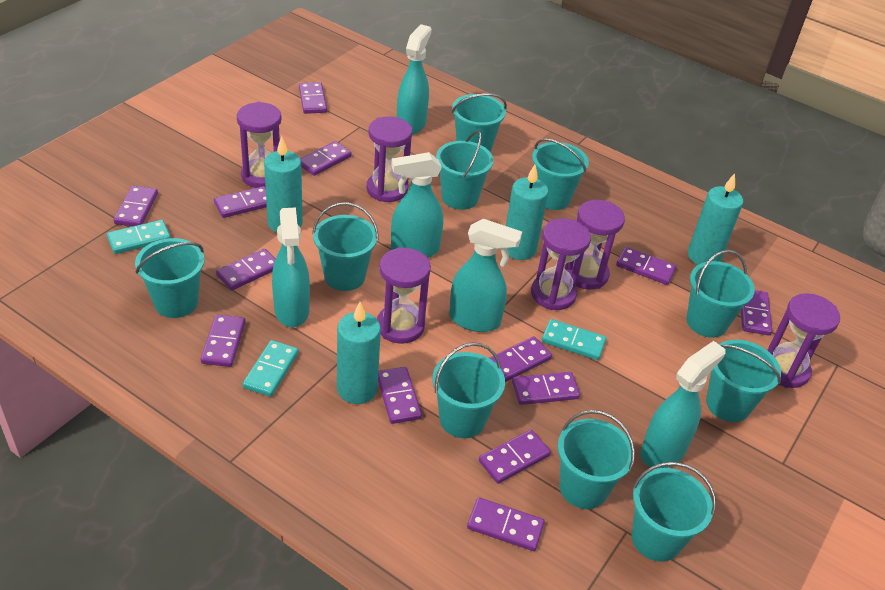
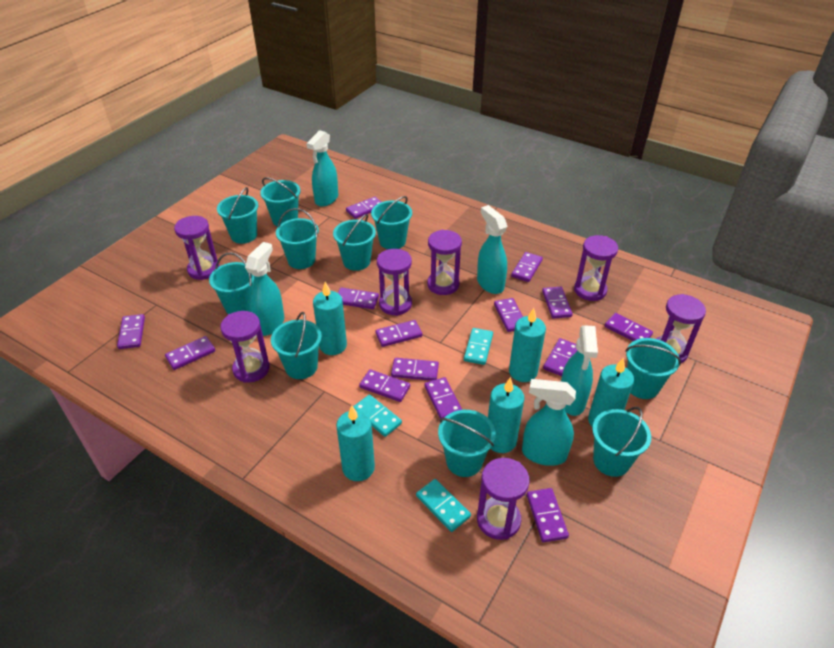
purple domino: [114,186,158,226] [201,314,246,367] [214,186,267,218] [216,249,275,291] [299,82,327,114] [300,141,352,176] [378,367,422,424] [467,497,545,551] [479,430,551,484] [489,336,552,382] [512,372,580,405] [616,247,676,285] [741,290,772,336] = 13 -> [117,314,145,349] [165,336,215,370] [338,288,379,309] [346,197,381,219] [359,369,410,402] [375,320,422,347] [391,358,439,381] [424,377,462,419] [494,298,523,332] [511,252,543,282] [527,488,569,542] [542,287,573,319] [543,338,577,376] [605,313,653,341] = 14
purple hourglass: [237,102,281,188] [367,116,412,202] [377,247,431,344] [531,218,591,310] [565,200,625,290] [767,293,840,388] = 6 -> [174,216,219,280] [220,311,270,383] [377,249,412,316] [427,230,462,295] [477,458,530,540] [574,235,618,301] [656,294,706,363] = 7
turquoise candle: [264,136,303,233] [337,302,381,404] [506,165,548,260] [688,173,743,265] = 4 -> [313,282,347,355] [336,406,375,481] [488,377,524,453] [509,308,546,382] [588,357,634,427] = 5

